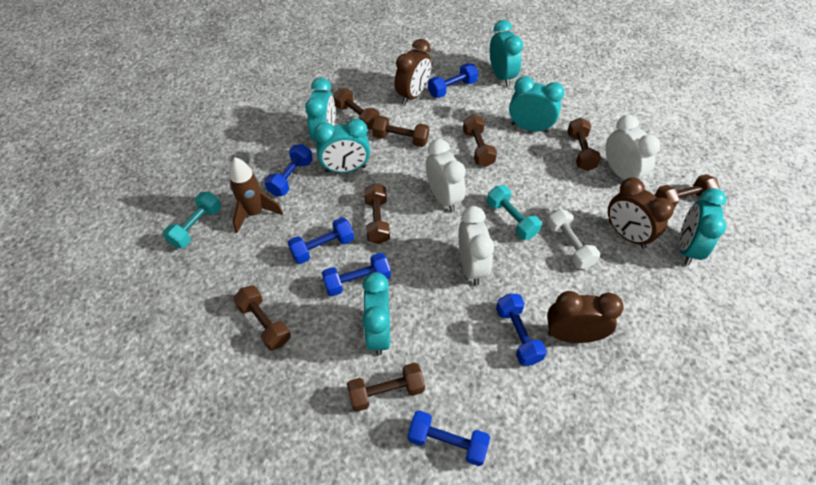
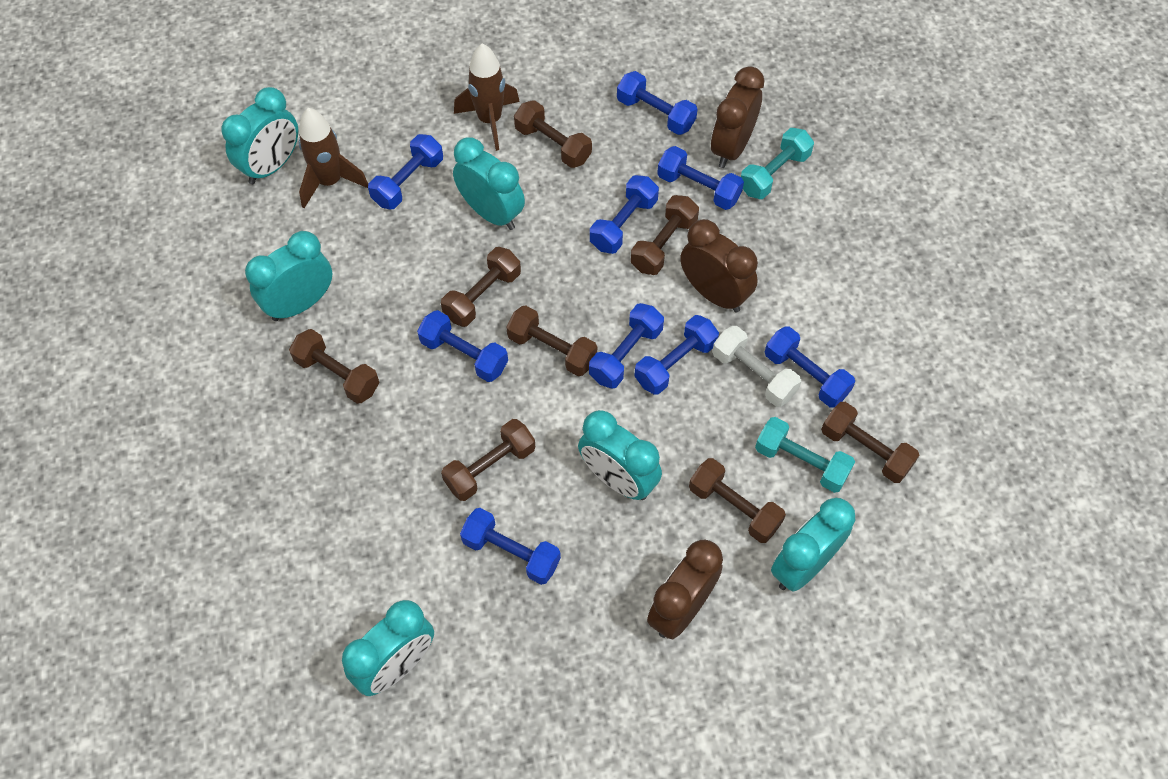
blue dumbbell: [264,144,313,196] [288,217,354,264] [322,253,391,296] [408,410,490,466] [428,63,478,98] [496,294,547,366] = 6 -> [368,134,443,209] [417,310,508,382] [460,508,561,585] [589,303,664,389] [590,175,659,254] [617,71,697,135] [634,315,719,395] [657,146,744,210] [765,326,855,407] = 9
brown rocket: [229,157,283,233] = 1 -> [299,108,368,208] [454,43,520,151] = 2
white clock: [426,139,466,212] [458,206,494,285] [605,115,660,180] = 3 -> none = 0

